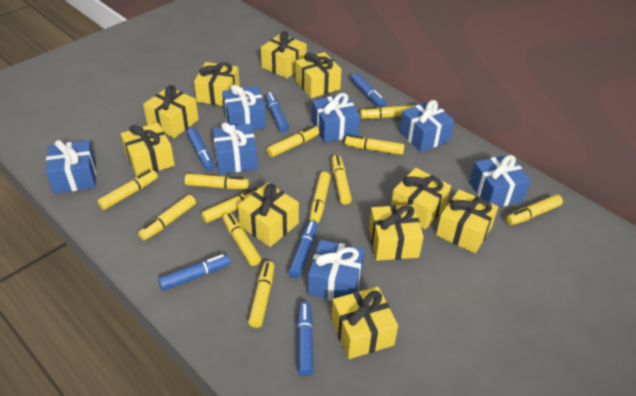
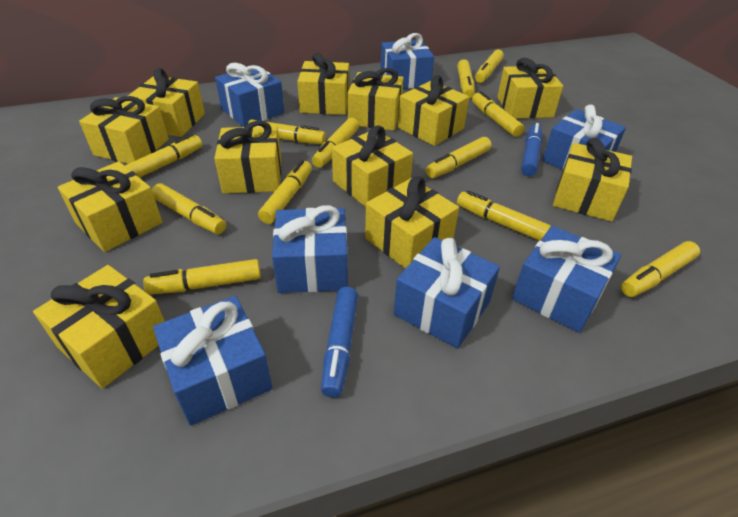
blue marker: [158,254,230,291] [187,128,215,171] [265,92,289,132] [288,220,318,279] [297,302,313,376] [351,73,386,108] = 6 -> [321,287,358,398] [521,123,542,176] = 2
yellow gift: [121,122,175,176] [143,85,199,138] [194,62,240,106] [238,183,299,247] [261,31,307,78] [295,52,341,98] [331,287,398,359] [369,205,424,261] [391,168,451,229] [436,189,498,253] = 10 -> [33,265,165,389] [58,161,163,252] [79,96,169,164] [128,68,205,137] [214,121,281,194] [297,53,349,115] [332,125,413,207] [347,68,404,130] [365,176,459,269] [398,75,469,146] [497,58,563,119] [553,138,632,222] = 12

